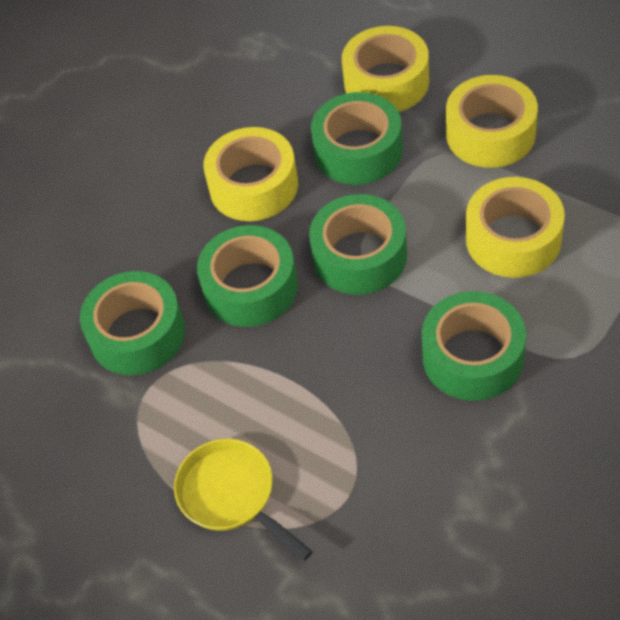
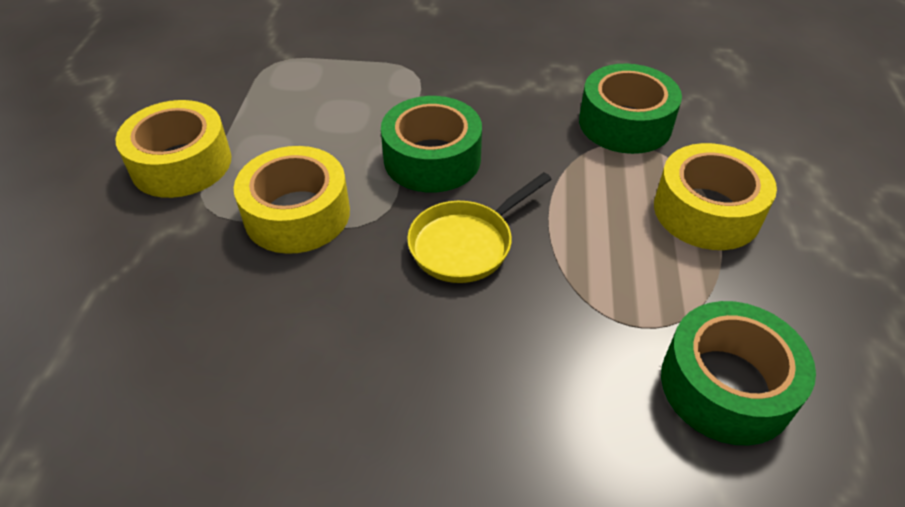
green tape: [80,271,185,375] [197,225,298,327] [309,194,407,295] [311,92,403,185] [422,291,526,401] = 5 -> [381,96,482,192] [579,64,682,154] [661,301,816,445] = 3
yellow tape: [203,127,298,221] [342,26,429,112] [446,75,538,168] [466,177,565,278] = 4 -> [115,100,231,198] [234,146,350,254] [654,143,777,250] = 3

